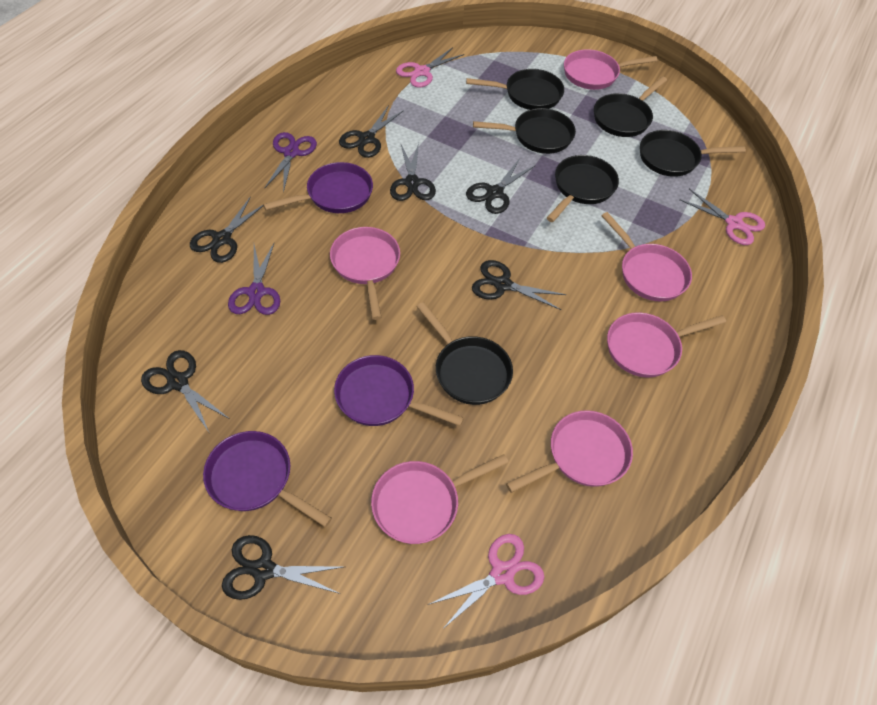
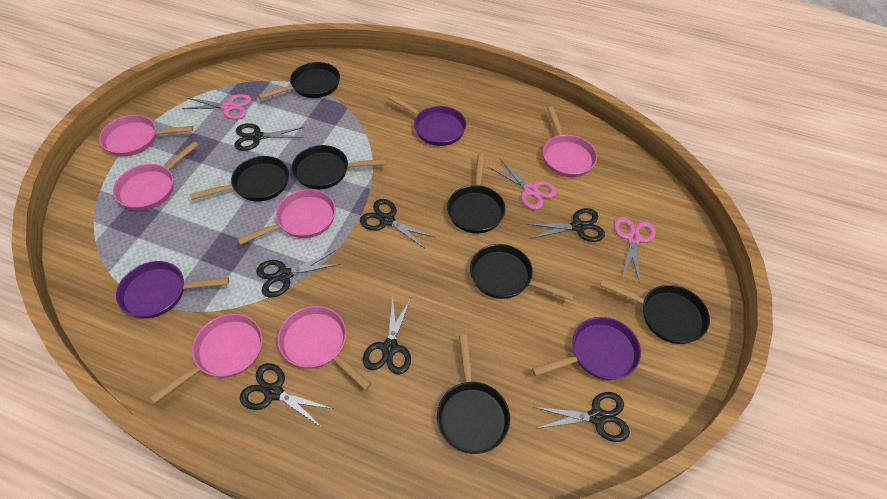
black pan: [416,302,513,405] [466,69,564,110] [473,108,576,154] [547,155,619,222] [594,76,667,137] [640,130,746,177] = 6 -> [190,156,289,201] [258,62,340,99] [292,145,387,189] [437,334,510,454] [447,153,505,233] [470,244,575,301] [600,280,710,344] = 7
purple scissors: [228,243,280,315] [264,132,317,193] = 2 -> none = 0

